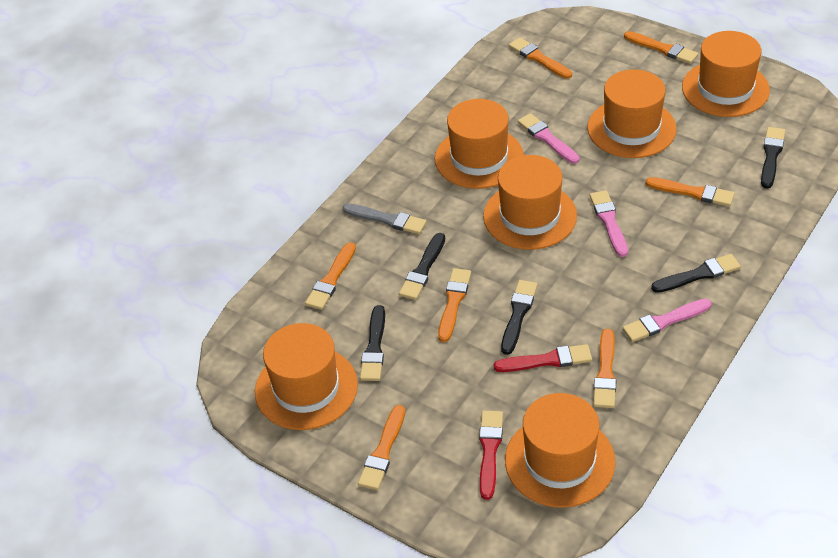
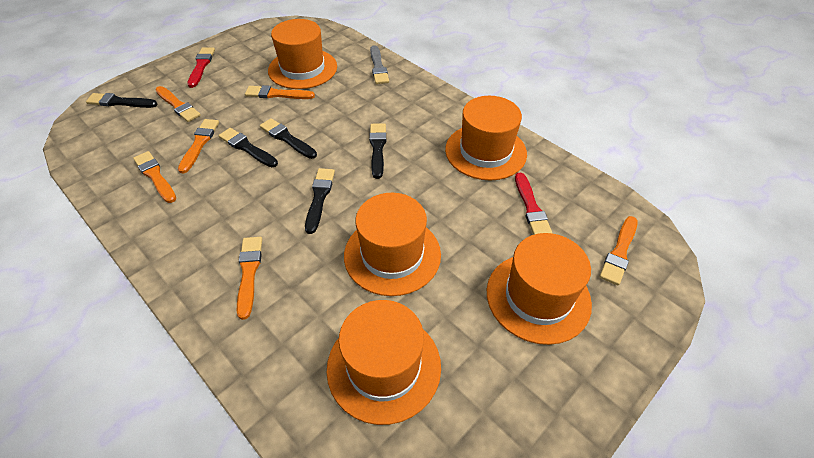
orange brush: [305,242,356,310] [358,405,405,490] [438,268,471,342] [509,37,572,79] [593,329,617,408] [624,31,698,64] [645,177,735,206] = 7 -> [133,151,176,203] [155,86,201,122] [178,119,219,174] [237,237,262,320] [245,85,315,99] [599,216,638,285] = 6
orange hat: [255,323,358,430] [435,99,524,189] [483,155,577,250] [505,393,615,508] [587,69,676,158] [682,31,770,117] = 6 -> [268,19,337,89] [327,300,441,425] [344,193,441,296] [445,96,527,180] [487,233,592,345] = 5
pink brush: [518,113,580,164] [589,190,628,257] [622,299,712,342] = 3 -> none = 0

